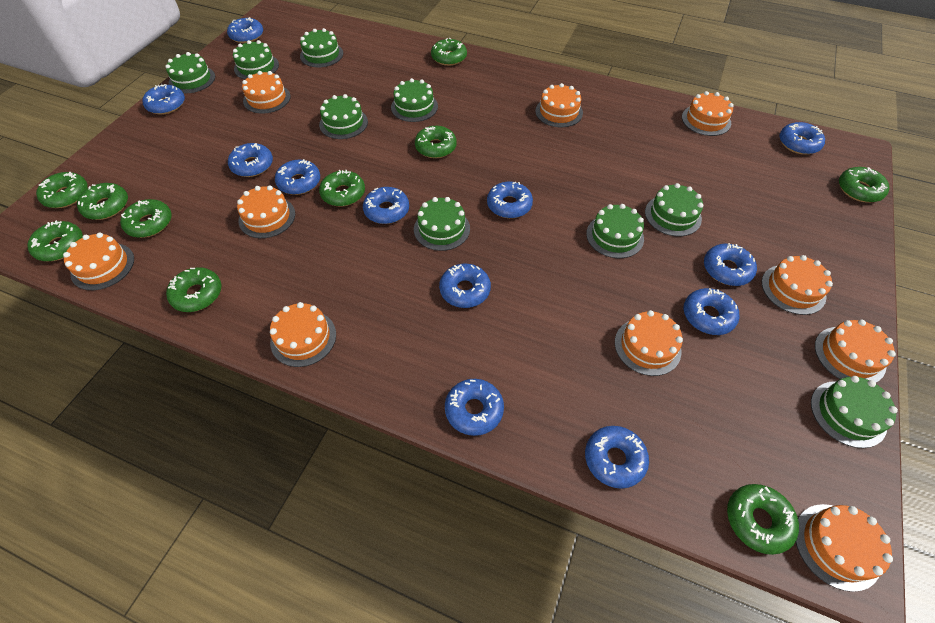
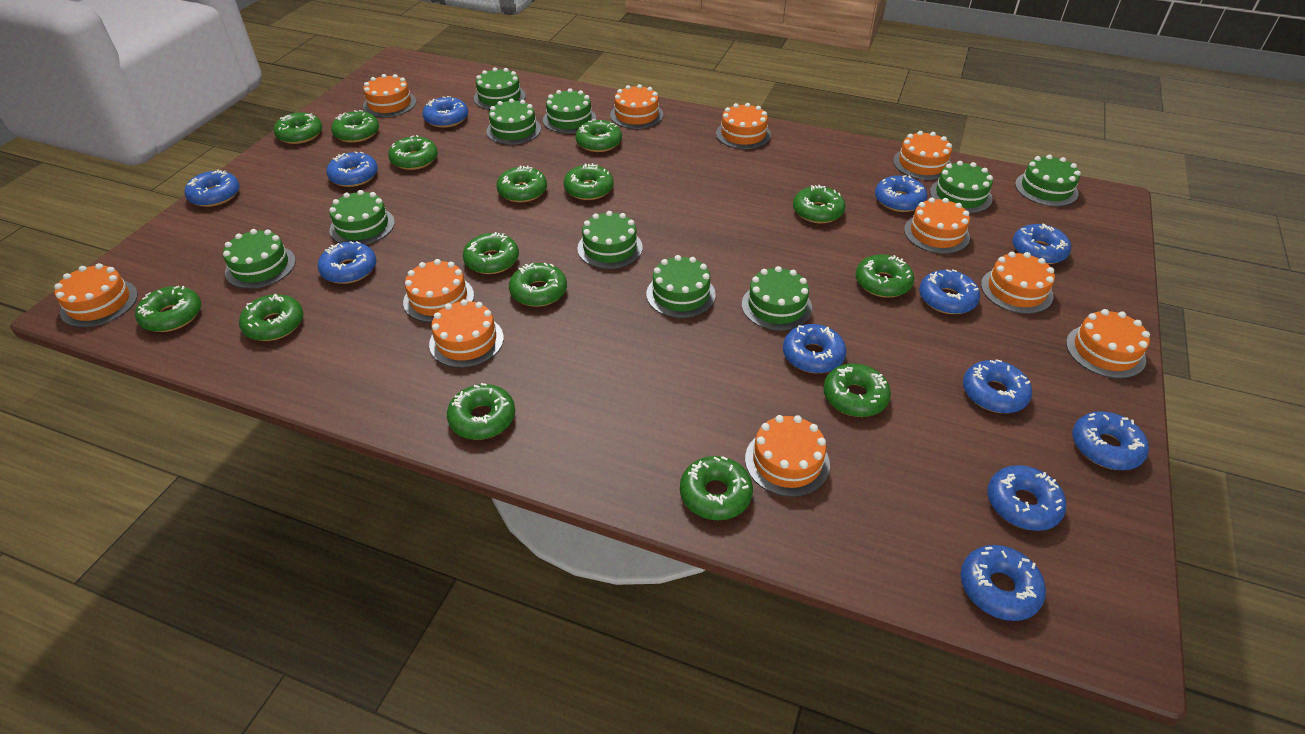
green cake: [165,52,215,93] [233,40,279,79] [300,28,343,67] [319,94,368,139] [391,78,438,122] [414,197,470,251] [586,204,644,258] [645,183,703,236] [811,376,898,448] = 9 -> [223,229,296,289] [329,190,395,245] [474,67,526,110] [486,99,541,145] [543,88,597,134] [577,211,643,269] [646,255,716,318] [742,266,812,331] [930,161,993,213] [1015,154,1081,207] = 10
green donut: [27,220,83,261] [36,172,88,208] [77,183,128,220] [120,199,172,238] [166,267,222,312] [319,170,365,206] [415,126,457,158] [431,38,467,66] [727,484,799,555] [839,167,890,203] = 10 -> [135,286,201,332] [239,294,303,341] [274,112,322,144] [331,110,379,143] [388,135,438,170] [447,383,515,440] [463,232,519,274] [496,165,547,203] [509,263,567,307] [563,163,614,200] [575,119,622,152] [680,456,753,520] [793,185,845,223] [823,364,891,417] [856,254,914,298] = 15
orange cake: [63,233,134,290] [237,185,295,238] [242,71,291,114] [270,302,336,367] [535,83,583,127] [615,310,683,376] [682,91,734,136] [762,255,833,315] [796,504,893,592] [815,320,896,382] = 10 -> [54,263,138,328] [363,74,416,117] [403,259,474,323] [429,299,504,368] [610,84,663,129] [716,103,771,149] [745,415,830,497] [893,131,952,180] [904,197,970,254] [981,252,1055,314] [1066,309,1150,379] = 11

